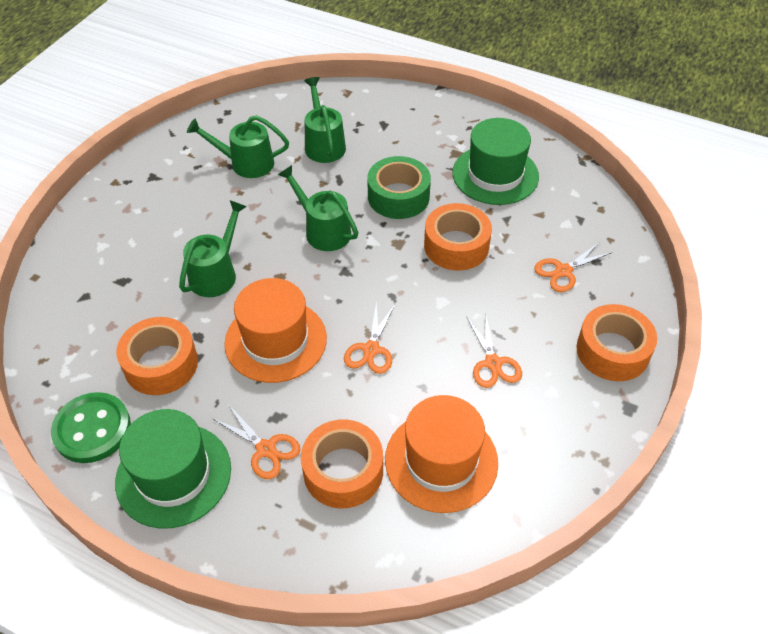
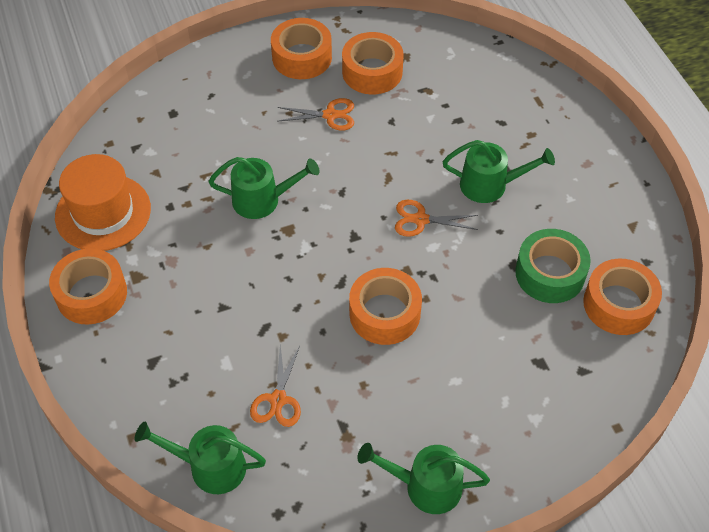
green button: [51,392,131,463] = 1 -> none = 0
green hat: [115,409,231,529] [453,118,539,205] = 2 -> none = 0
orange hat: [224,278,327,383] [385,395,498,513] = 2 -> [55,154,151,251] = 1
orange scissors: [212,404,301,479] [344,301,395,374] [467,312,522,388] [534,242,613,292] = 4 -> [250,345,301,427] [277,98,354,130] [395,200,478,237] = 3
orange tape: [116,317,198,395] [301,419,383,508] [424,203,492,271] [576,304,657,381] = 4 -> [49,248,127,324] [271,18,332,79] [342,32,404,94] [349,268,422,345] [583,259,662,335] = 5

